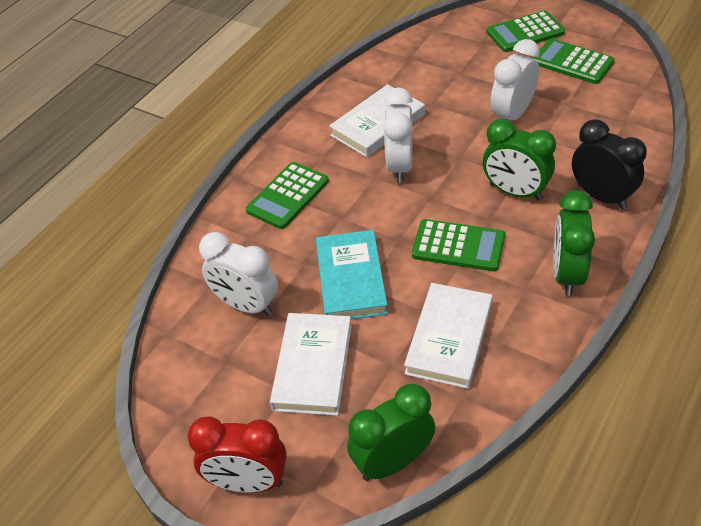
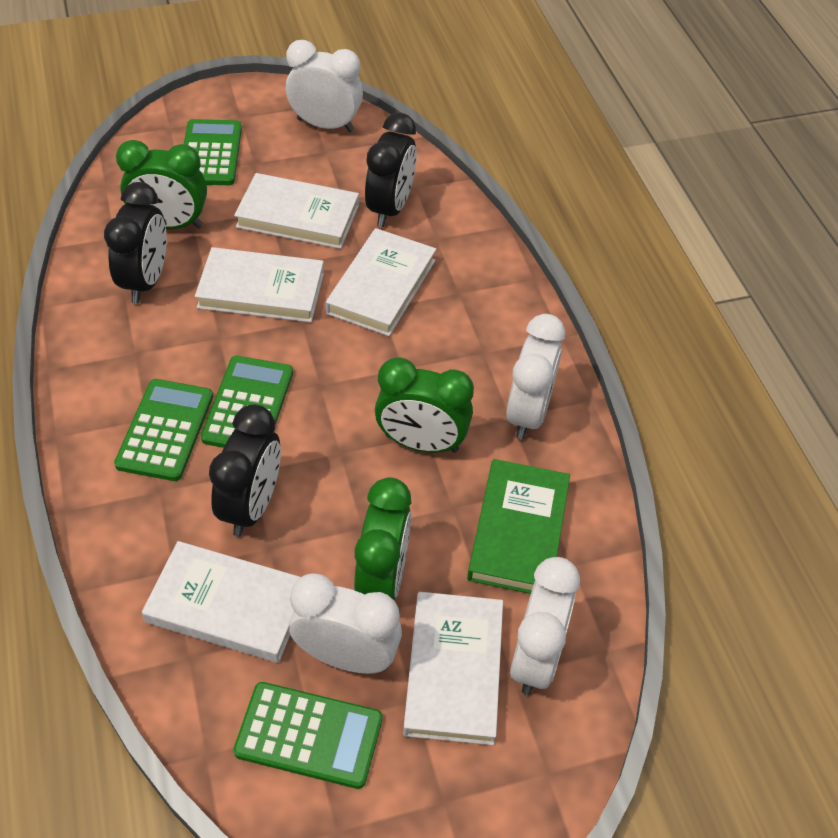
black clock: [572,119,647,210] = 1 -> [104,182,167,304] [209,404,281,537] [365,113,417,227] = 3
green book: none = 0 -> [467,459,570,594] = 1
red clock: [187,416,287,493] = 1 -> none = 0
turquoise book: [316,230,388,320] = 1 -> none = 0
white book: [270,313,352,416] [329,84,425,157] [404,283,493,389] = 3 -> [142,541,301,663] [195,247,324,323] [234,173,359,249] [326,228,436,336] [403,592,503,745] = 5
white clock: [199,232,278,316] [383,88,413,183] [490,39,540,121] = 3 -> [286,40,363,132] [289,574,402,674] [506,314,565,440] [510,557,580,695] = 4

